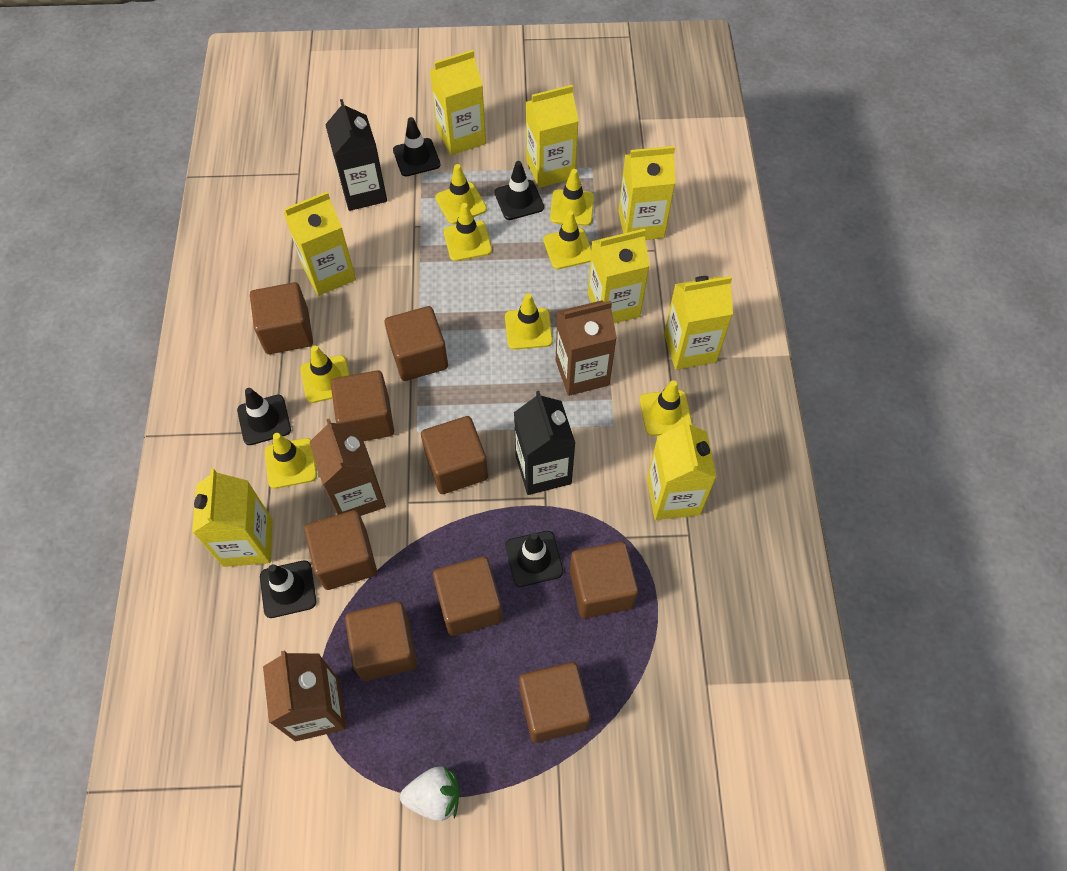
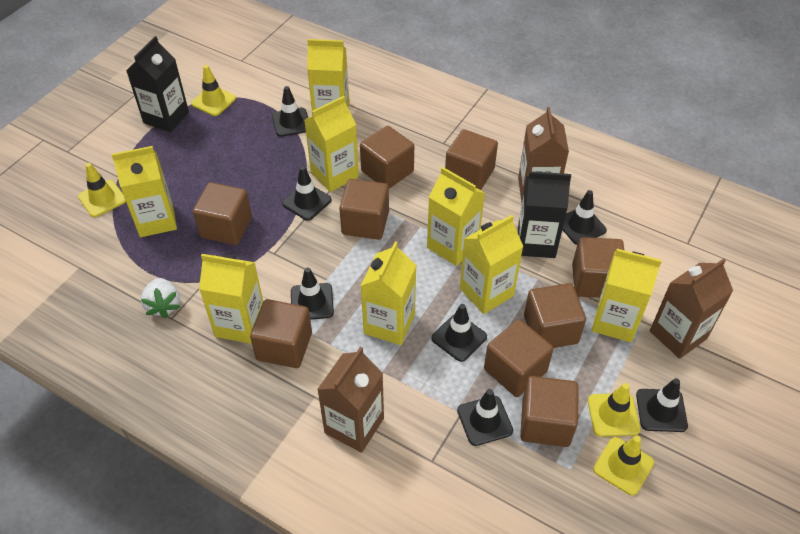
black traffic cone: [237,388,291,445] [260,560,316,618] [393,117,440,176] [494,161,544,220] [505,531,563,587] = 5 -> [272,86,308,137] [282,166,332,221] [291,267,334,320] [431,304,487,362] [457,389,513,446] [562,190,607,245] [636,378,688,432] = 7
yellow traffic cone: [265,433,317,489] [301,346,349,403] [435,164,487,224] [444,203,492,261] [505,293,553,350] [543,211,591,269] [550,169,594,226] [640,380,693,436] = 8 -> [78,163,126,217] [191,65,236,116] [588,383,640,437] [593,436,654,496] = 4

